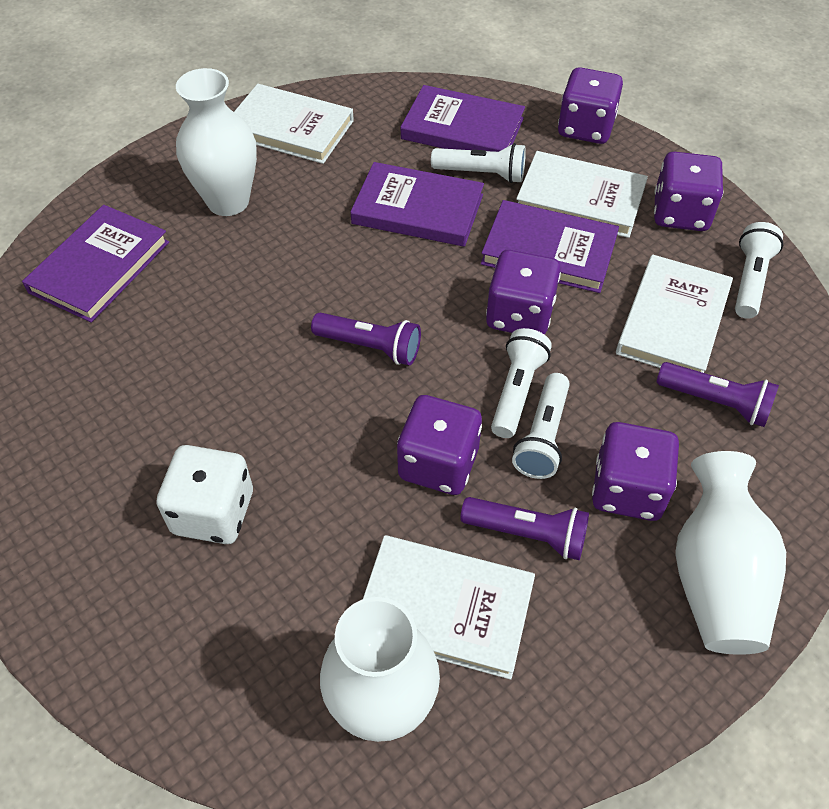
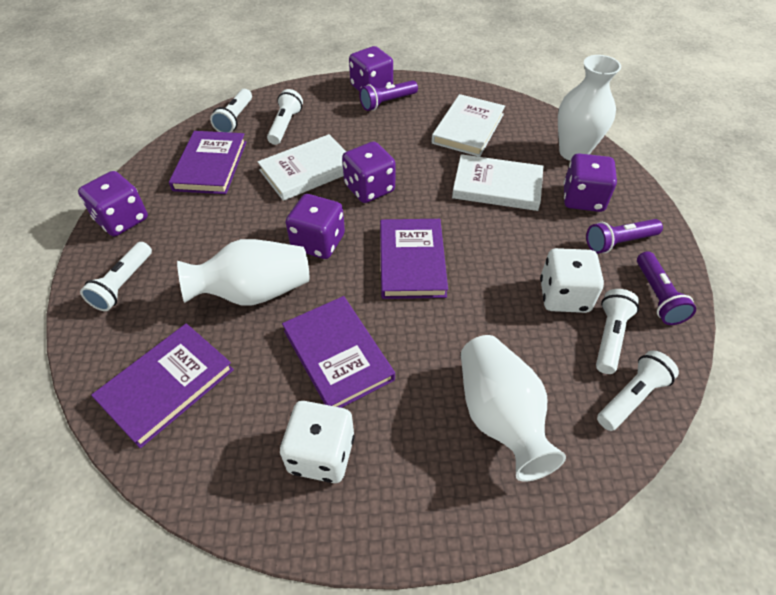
white book: [234,84,354,164] [363,535,535,679] [516,151,648,238] [616,255,733,373] = 4 -> [258,134,346,201] [432,94,505,157] [452,154,543,211] = 3
white dice: [156,445,253,544] = 1 -> [280,401,354,483] [540,248,604,313] = 2
white flashlight: [431,143,526,183] [491,328,552,438] [512,373,570,479] [735,222,783,319] = 4 -> [80,242,152,311] [210,89,252,133] [267,89,303,145] [596,289,639,374] [597,350,679,431] = 5

